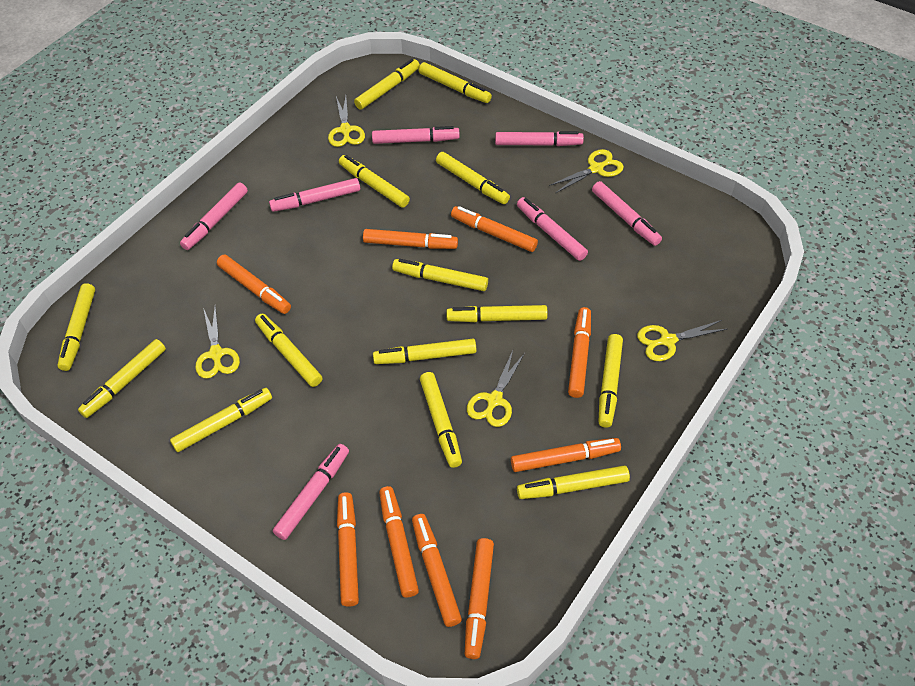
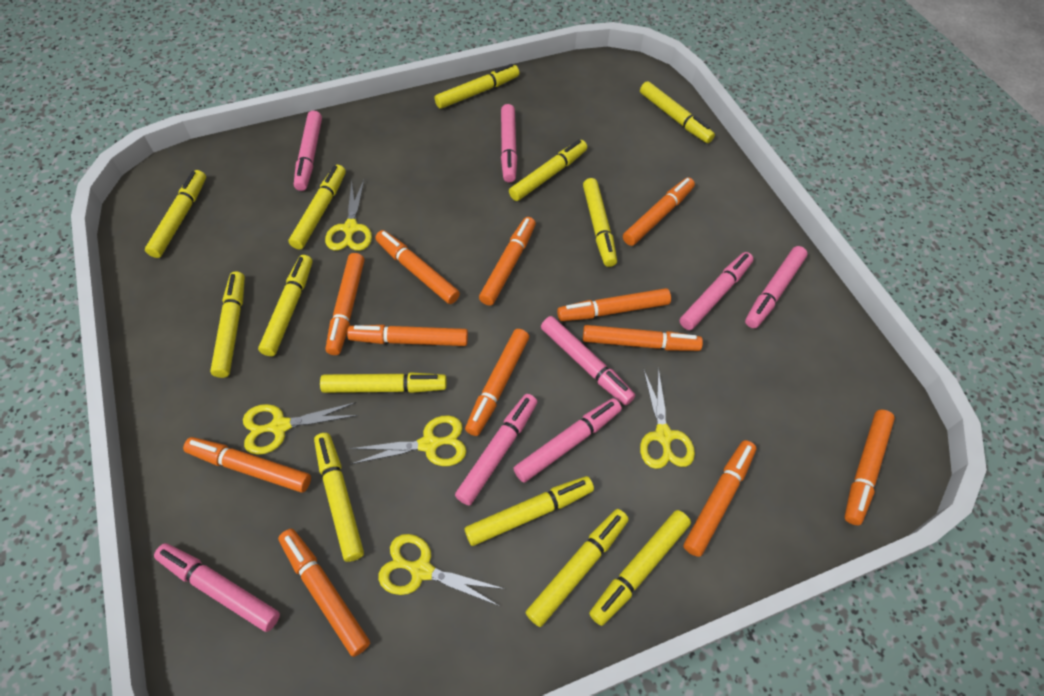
orange marker: [217,255,291,314] [337,492,359,607] [363,229,458,249] [379,486,419,597] [412,514,462,627] [451,206,538,252] [465,538,494,659] [511,438,621,472] [568,307,591,398] = 9 -> [183,437,311,493] [278,529,370,657] [325,253,364,355] [347,325,468,346] [375,230,460,304] [465,329,529,436] [479,217,536,306] [557,288,671,321] [583,325,703,351] [623,177,695,246] [684,440,756,557] [845,410,895,525] = 12
pink marker: [180,182,248,250] [269,178,360,212] [273,444,349,540] [372,126,460,144] [495,131,584,146] [517,197,588,261] [592,181,662,246] = 7 -> [154,543,280,632] [294,111,322,191] [455,394,537,505] [501,104,517,182] [513,398,622,483] [541,316,635,405] [680,252,753,330] [745,246,808,328] = 8
yellow marker: [58,283,95,371] [78,339,166,418] [170,388,272,452] [255,313,322,387] [339,155,410,208] [354,59,420,110] [373,339,477,364] [392,259,488,291] [419,62,492,103] [420,372,462,468] [436,152,510,204] [446,305,548,322] [517,465,630,499] [599,334,623,428] = 14 -> [145,170,206,258] [210,271,245,378] [258,255,313,356] [289,165,346,249] [314,433,364,562] [320,372,447,393] [435,64,519,109] [465,476,594,546] [509,140,587,201] [525,509,629,627] [583,178,617,267] [589,510,691,626] [640,81,715,143] = 13

